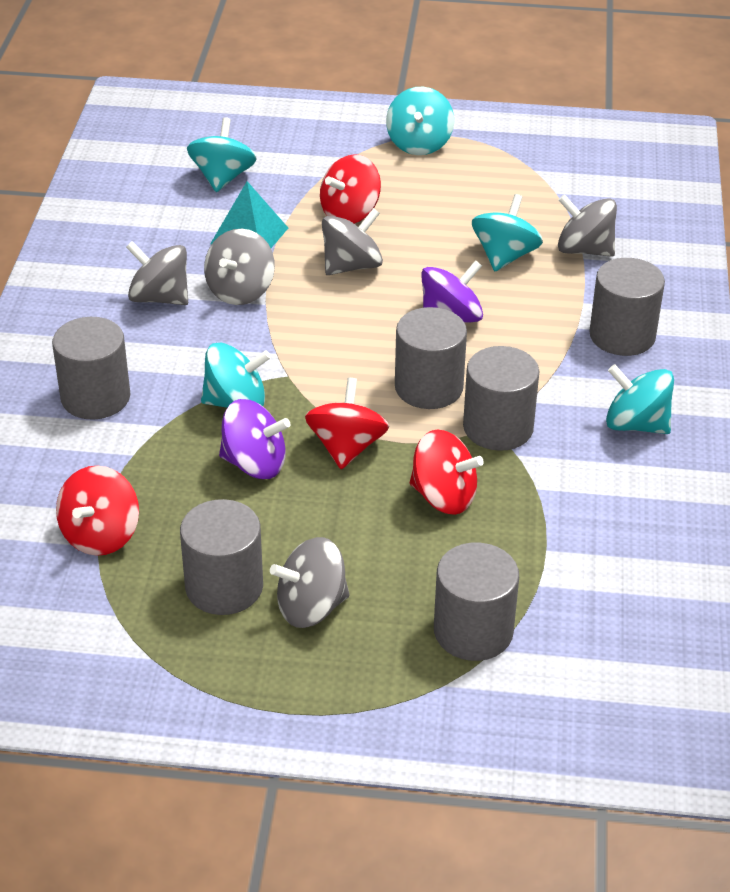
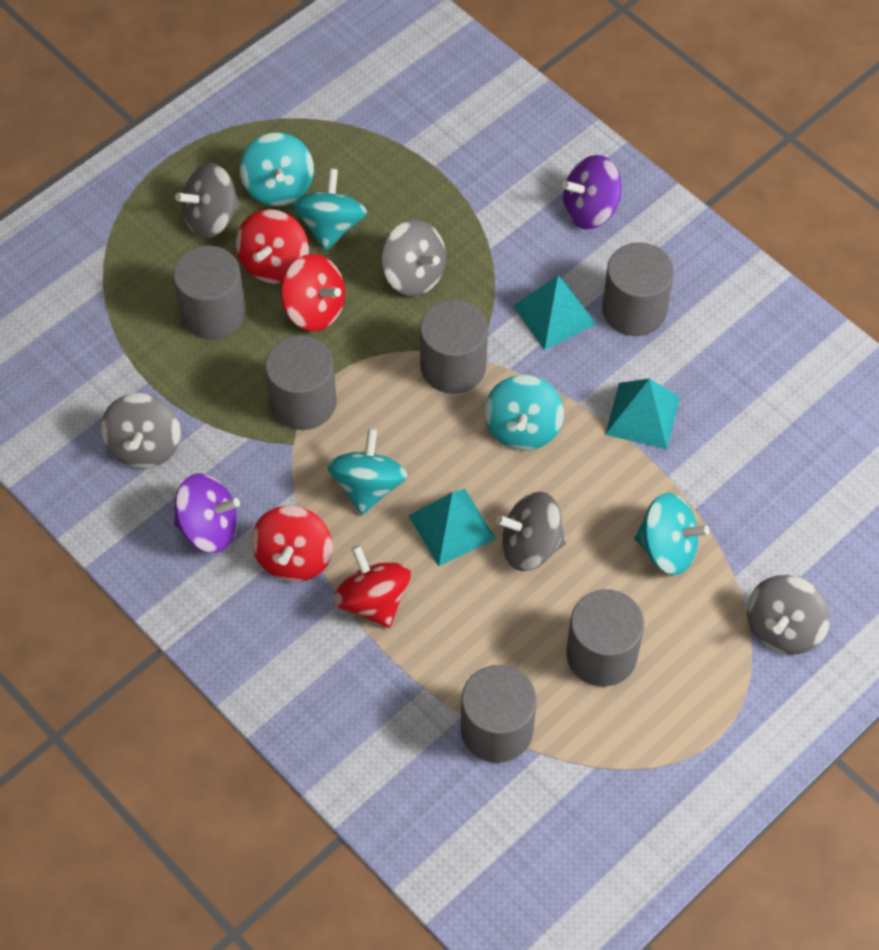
turquoise pyramid: [210,181,288,248] = 1 -> [408,489,496,566] [513,276,596,350] [605,379,680,449] = 3

